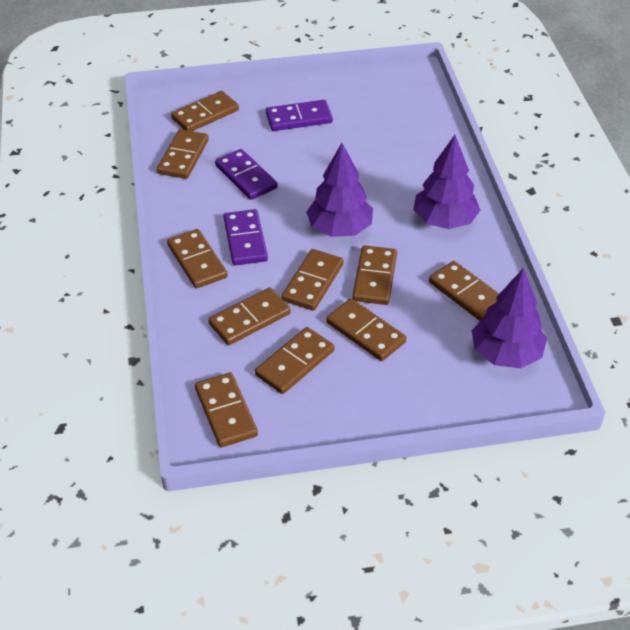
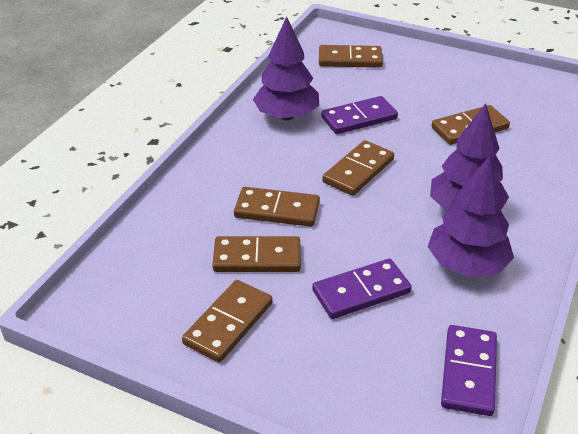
brown domino: [157,129,209,179] [167,229,228,289] [171,91,239,131] [195,372,258,447] [208,287,290,345] [255,327,334,394] [282,249,343,311] [326,298,406,361] [352,246,397,305] [429,261,499,321] = 10 -> [182,280,273,363] [212,236,301,272] [234,187,320,227] [319,45,383,68] [322,140,394,196] [431,105,510,145] = 6

